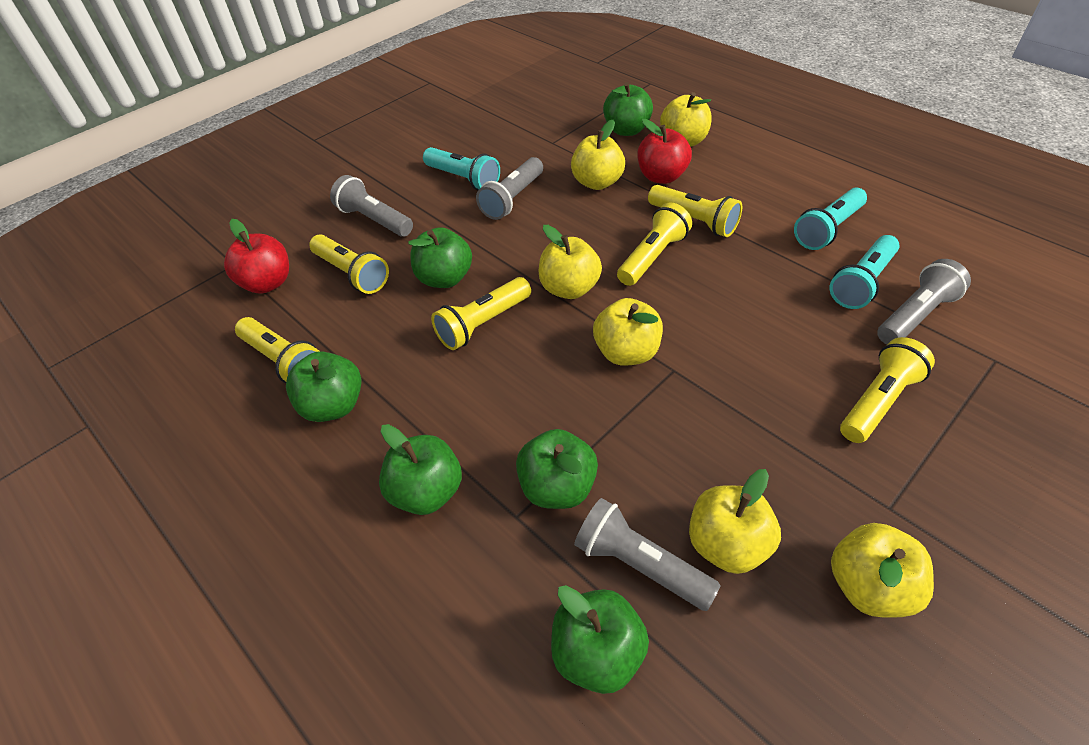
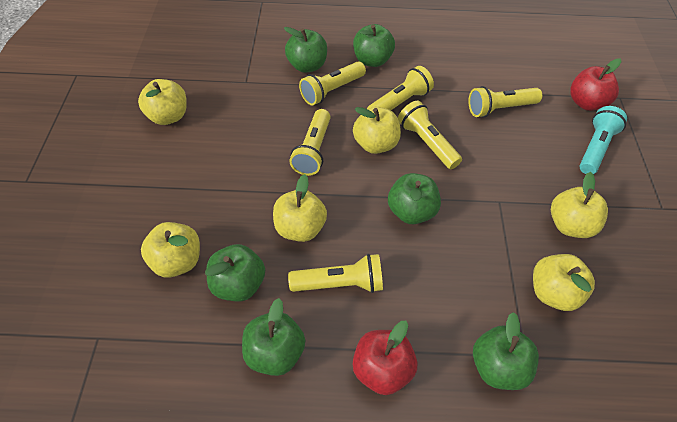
grey flashlight: [330,175,413,237] [476,157,543,220] [574,498,721,611] [877,259,971,345] = 4 -> none = 0
turquoise flashlight: [423,147,500,191] [794,188,867,250] [830,235,899,309] = 3 -> [579,106,627,174] = 1

